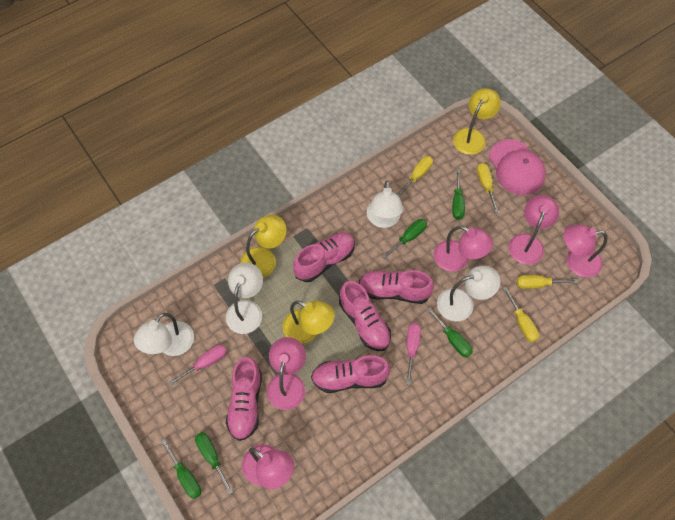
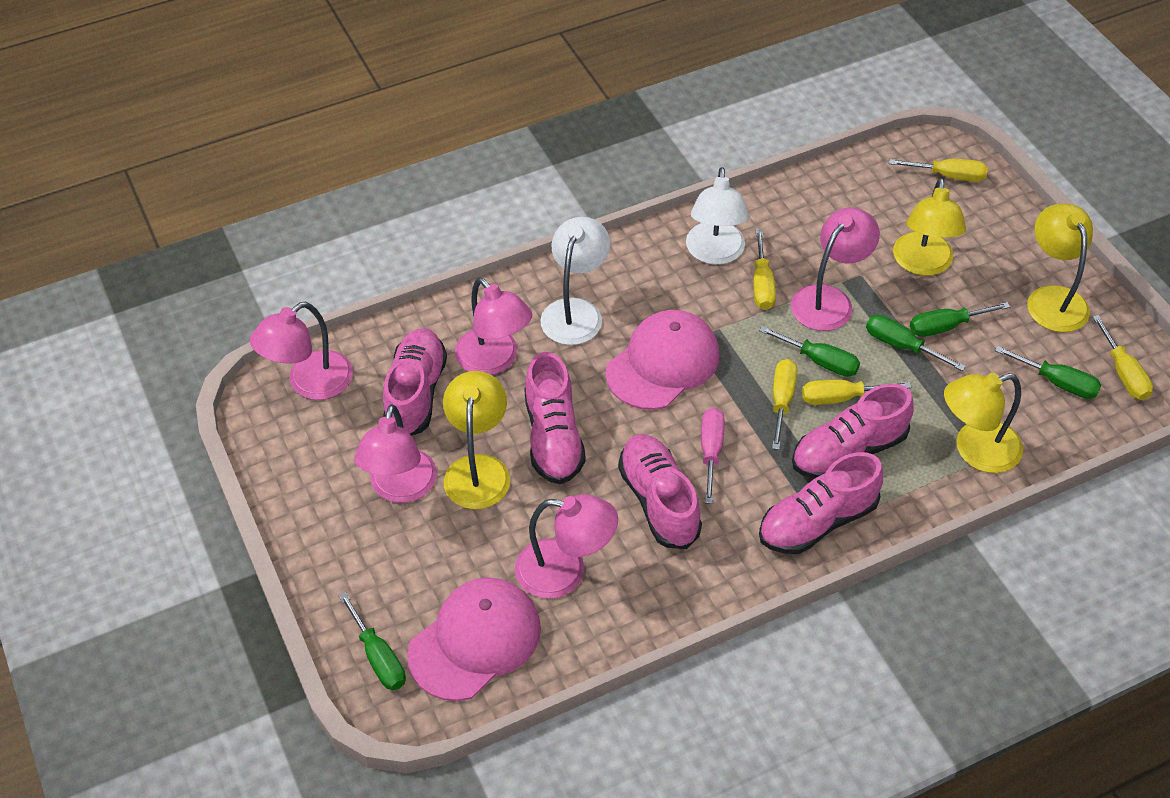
pink cap: [489,139,546,195] = 1 -> [407,577,541,701] [605,310,720,410] = 2
pink screwdriver: [168,345,227,386] [406,323,421,385] = 2 -> [701,408,725,504] = 1
white lamp: [134,313,194,356] [226,263,263,334] [367,180,404,228] [437,266,500,321] = 4 -> [540,217,610,345] [686,167,749,265] = 2
yellow lamp: [241,215,287,278] [283,300,335,344] [453,88,501,155] = 3 -> [443,371,510,509] [893,178,966,276] [944,373,1023,473] [1027,204,1093,332] = 4
yellow screwdriver: [397,156,433,197] [477,163,499,213] [503,287,539,342] [517,275,578,289] = 4 -> [753,230,776,310] [772,359,797,450] [802,379,911,405] [889,159,988,182] [1092,315,1153,400] = 5

